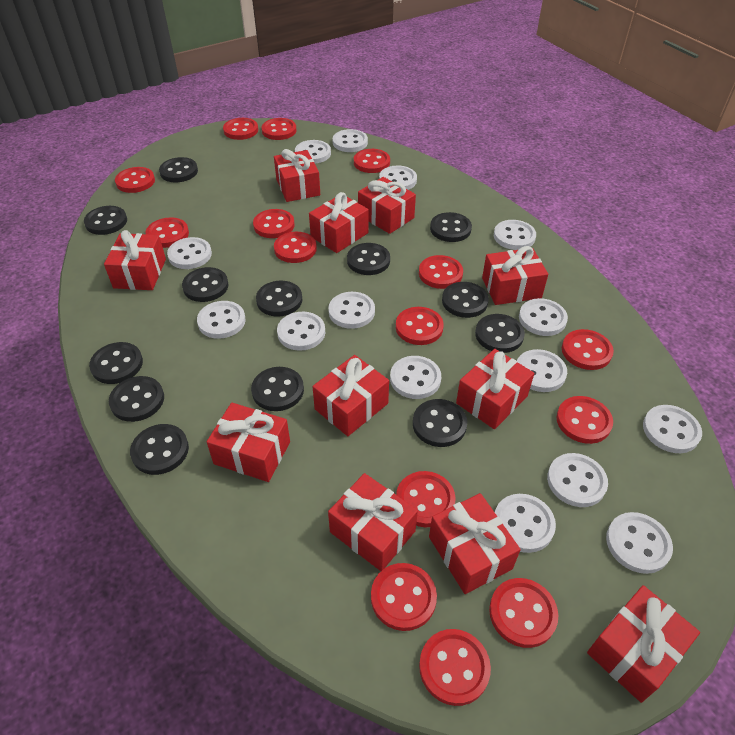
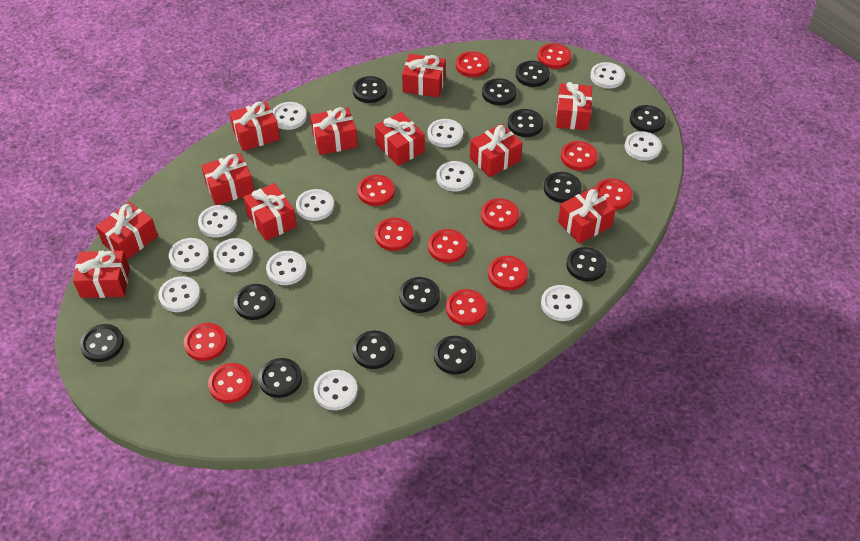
red button: [115,167,155,193] [145,217,189,248] [223,118,258,140] [253,209,294,238] [262,118,296,140] [274,232,317,263] [354,149,390,173] [371,563,437,631] [396,307,444,345] [396,471,456,527] [419,255,463,289] [419,629,491,706] [489,578,558,648] [556,396,613,444] [562,329,614,370] = 15 -> [184,323,227,361] [208,363,253,403] [357,175,395,206] [375,218,413,251] [428,229,467,263] [446,289,487,326] [456,51,489,77] [481,198,519,231] [488,256,528,291] [538,43,572,69] [561,141,598,171] [595,178,633,210] = 12
white button: [167,237,212,269] [197,301,246,339] [277,312,325,351] [295,140,331,164] [328,292,375,329] [333,129,368,152] [379,166,417,190] [390,356,441,399] [494,220,536,250] [495,494,556,553] [517,349,567,392] [519,298,568,336] [547,453,608,507] [606,512,673,574] [643,405,702,453] = 15 -> [158,276,201,312] [169,238,209,272] [198,205,238,238] [213,238,254,272] [266,251,307,285] [272,102,307,130] [296,189,334,221] [314,370,358,410] [427,119,463,148] [436,161,473,192] [541,285,582,321] [590,62,625,88] [625,131,662,161] = 13

